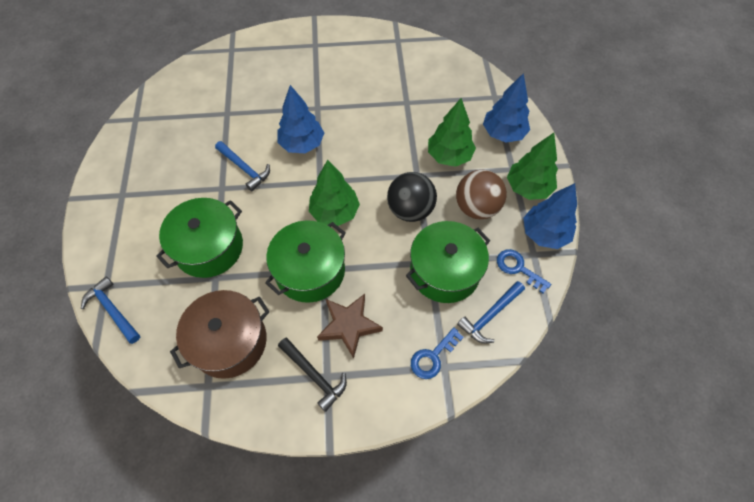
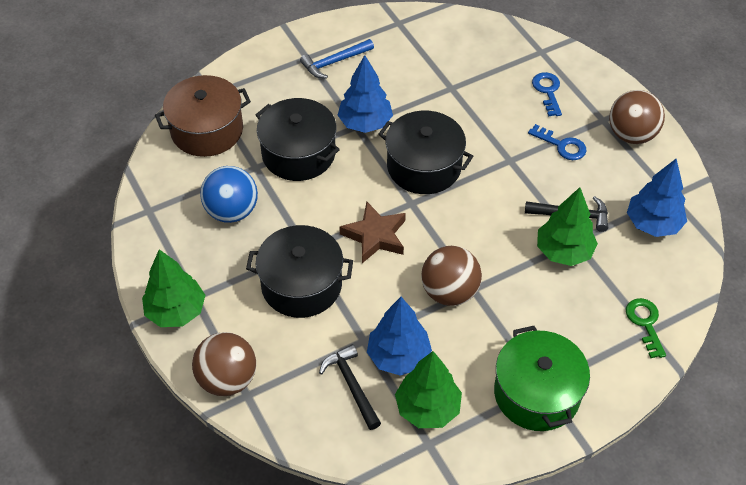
black ball: [387,172,437,222] = 1 -> none = 0
black hammer: [278,338,347,412] = 1 -> [319,344,381,430] [525,196,608,232] = 2
black pot: none = 0 -> [246,225,353,318] [256,98,340,181] [378,111,473,194] = 3
blue ball: none = 0 -> [200,166,258,223] = 1
blue hammer: [81,276,140,344] [215,141,270,191] [457,281,525,344] = 3 -> [300,39,374,79] = 1
brown ball: [456,170,507,219] = 1 -> [192,332,256,396] [421,246,482,306] [609,90,665,144] = 3
green key: none = 0 -> [626,298,666,358] = 1
green pot: [156,198,243,278] [265,220,346,303] [406,221,490,303] = 3 -> [494,326,590,431] = 1

